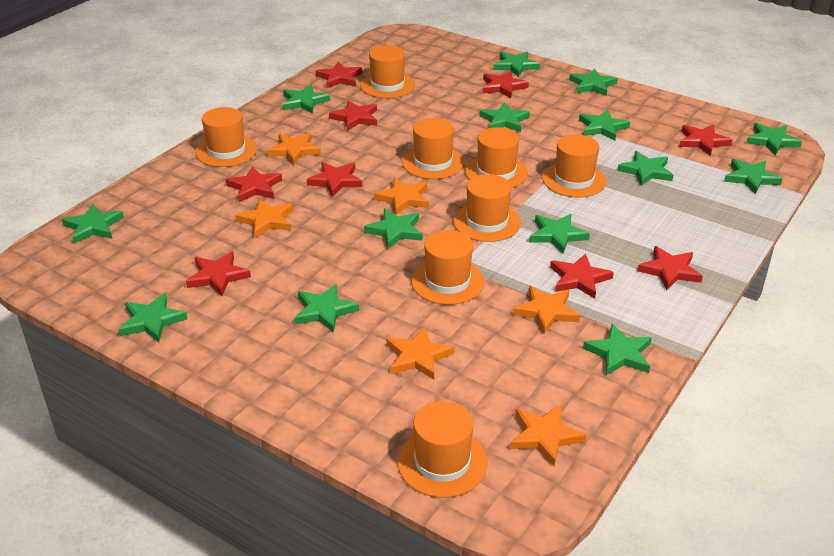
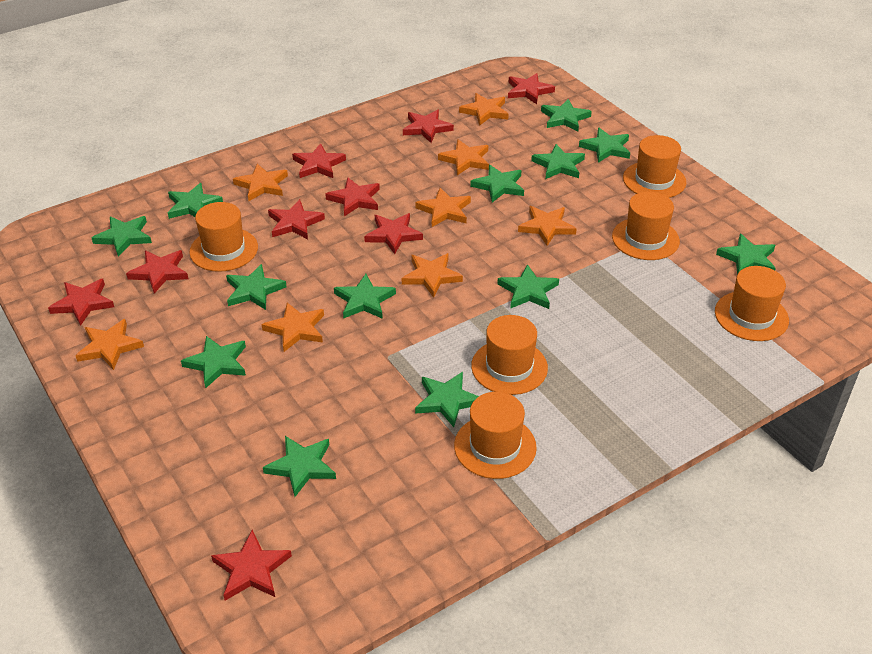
green star: [62,204,124,244] [118,293,187,342] [283,85,330,114] [294,284,359,332] [364,208,422,249] [480,103,530,132] [494,52,540,77] [529,214,590,254] [569,68,618,96] [579,110,630,141] [583,324,652,376] [618,151,673,186] [724,159,782,194] [746,123,802,155] = 14 -> [92,216,152,257] [168,183,223,219] [181,336,246,388] [226,264,287,310] [263,436,336,497] [334,274,396,319] [415,372,479,427] [470,165,524,202] [497,264,559,309] [531,144,585,179] [541,99,592,131] [579,128,630,163] [716,234,776,274] = 13
orange hat: [196,107,257,167] [360,45,415,98] [398,401,488,498] [402,118,464,179] [411,230,484,305] [453,174,521,242] [465,127,528,188] [542,134,606,197] = 8 -> [189,202,258,272] [454,392,537,479] [471,315,548,395] [612,192,680,260] [623,135,686,198] [715,266,789,341] = 6
orange star: [235,198,293,238] [267,133,321,165] [374,178,429,215] [386,327,455,380] [510,405,586,466] [513,286,580,334] = 6 -> [75,319,144,370] [233,164,288,201] [262,303,324,352] [402,253,463,298] [415,188,471,227] [438,139,489,175] [459,93,509,126] [518,206,577,246] = 8

